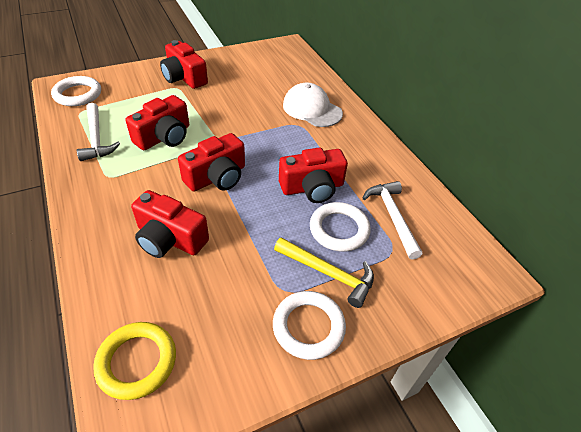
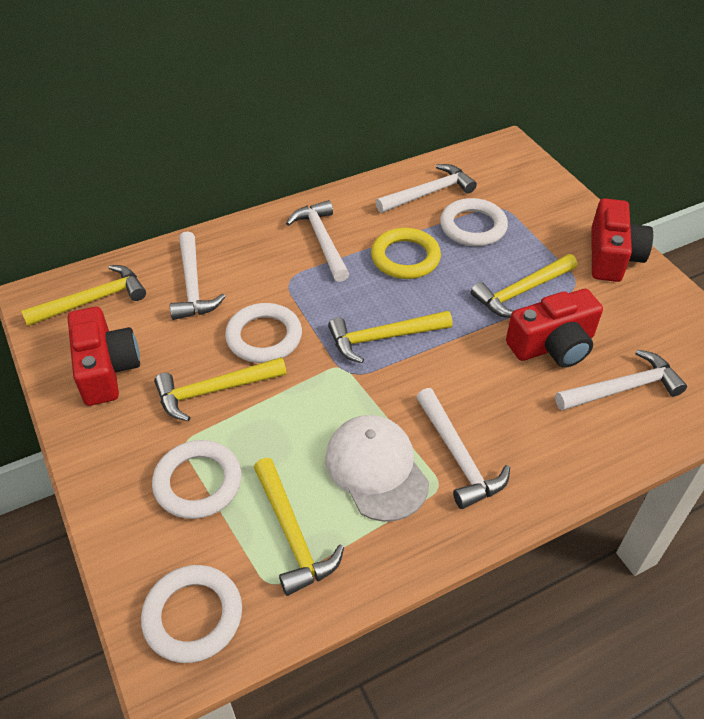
red camera: [125,95,189,150] [131,190,209,258] [160,40,208,89] [178,133,245,192] [279,147,348,203] = 5 -> [68,307,140,406] [506,289,603,367] [591,198,653,282] = 3
white hammer: [77,103,120,161] [363,181,422,259] = 2 -> [170,231,226,320] [286,200,349,282] [376,164,477,213] [416,388,510,509] [555,350,687,411] = 5
white ring: [51,76,101,106] [273,291,346,360] [310,202,371,252] = 3 -> [141,565,242,663] [152,440,242,519] [225,303,302,363] [440,198,508,246] = 4
yellow hammer: [274,237,374,308] = 1 -> [21,265,146,326] [154,357,287,421] [254,458,344,596] [328,311,453,363] [471,254,577,318] = 5

